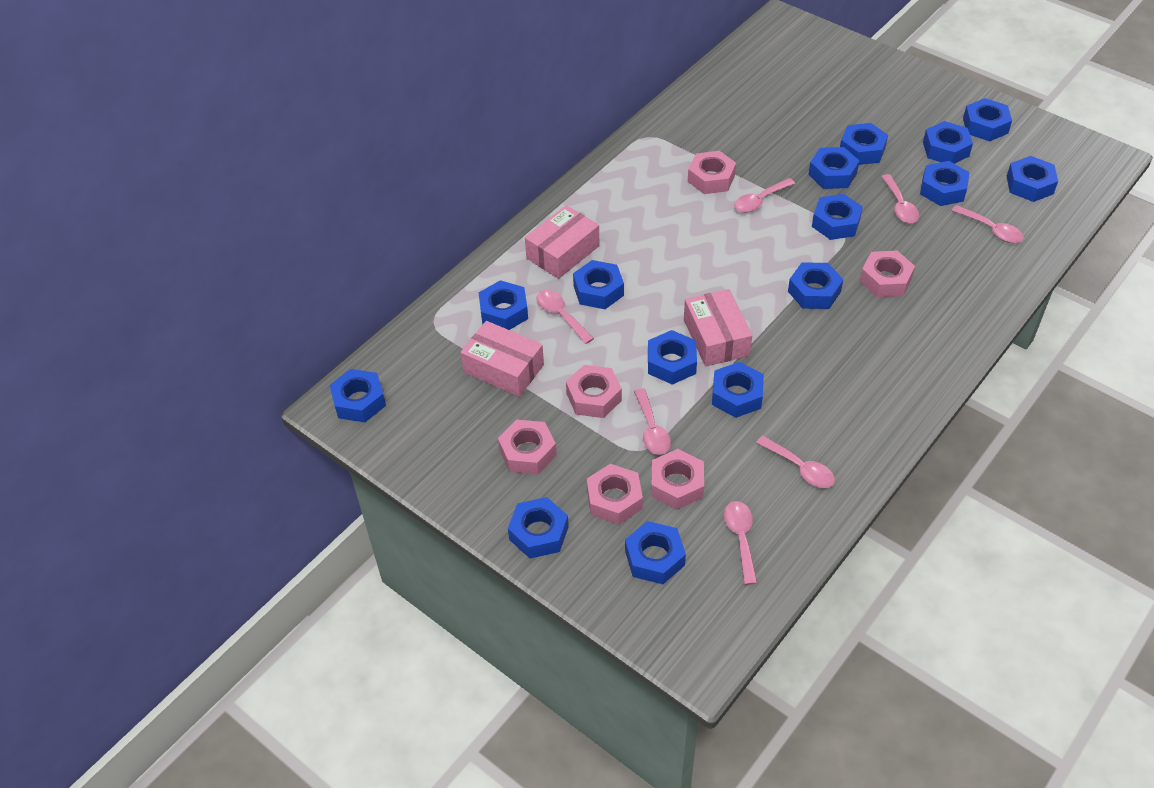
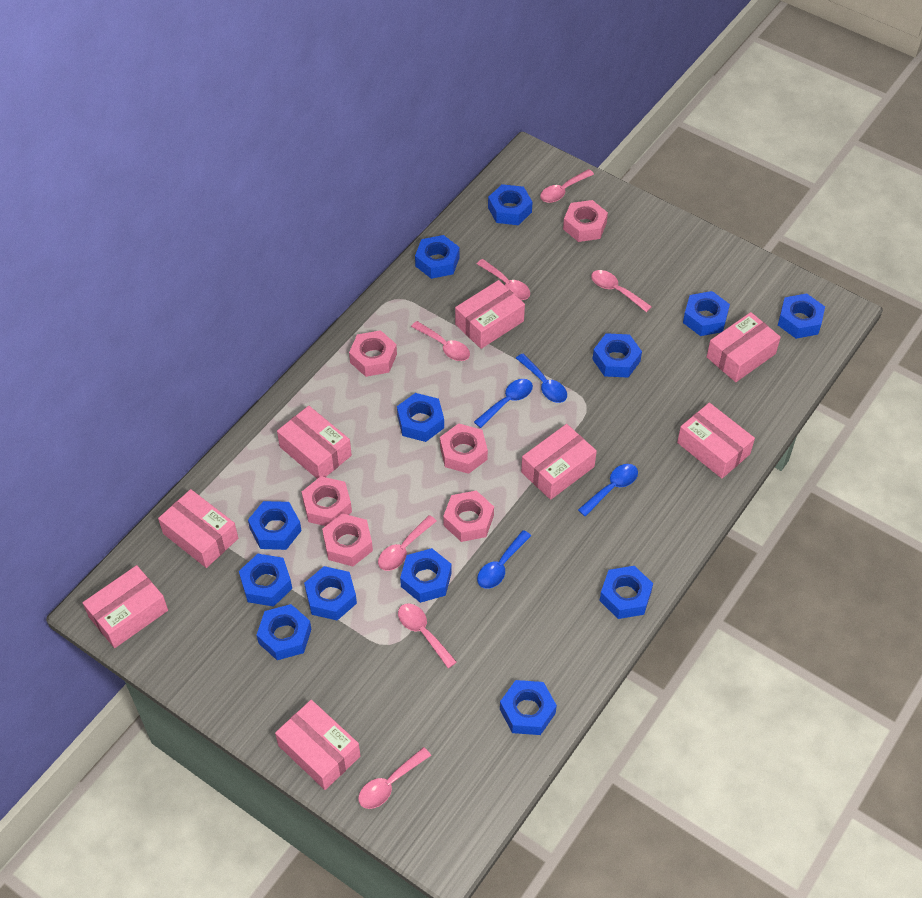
blue nut: [329,369,386,422] [479,280,528,330] [508,497,569,559] [573,260,624,309] [625,521,686,584] [648,330,697,385] [712,362,764,418] [788,262,843,309] [808,147,859,189] [812,194,863,240] [840,123,888,165] [920,161,970,206] [923,121,973,164] [963,98,1012,141] [1007,156,1058,202] = 15 -> [239,554,292,607] [248,501,302,550] [257,604,311,660] [304,566,357,620] [397,393,444,442] [400,548,452,603] [415,235,460,279] [488,184,533,225] [500,680,557,735] [592,333,642,378] [600,566,653,619] [683,291,730,336] [778,293,825,339] = 13
blue spoon: none = 0 -> [474,379,533,428] [477,530,531,589] [516,354,567,403] [578,464,638,516] = 4
pink box: [460,321,544,397] [525,205,599,279] [684,289,752,367] = 3 -> [83,565,168,648] [158,489,238,568] [275,700,361,790] [277,406,352,479] [455,280,525,349] [521,424,597,500] [677,403,755,478] [707,312,781,382] = 8

